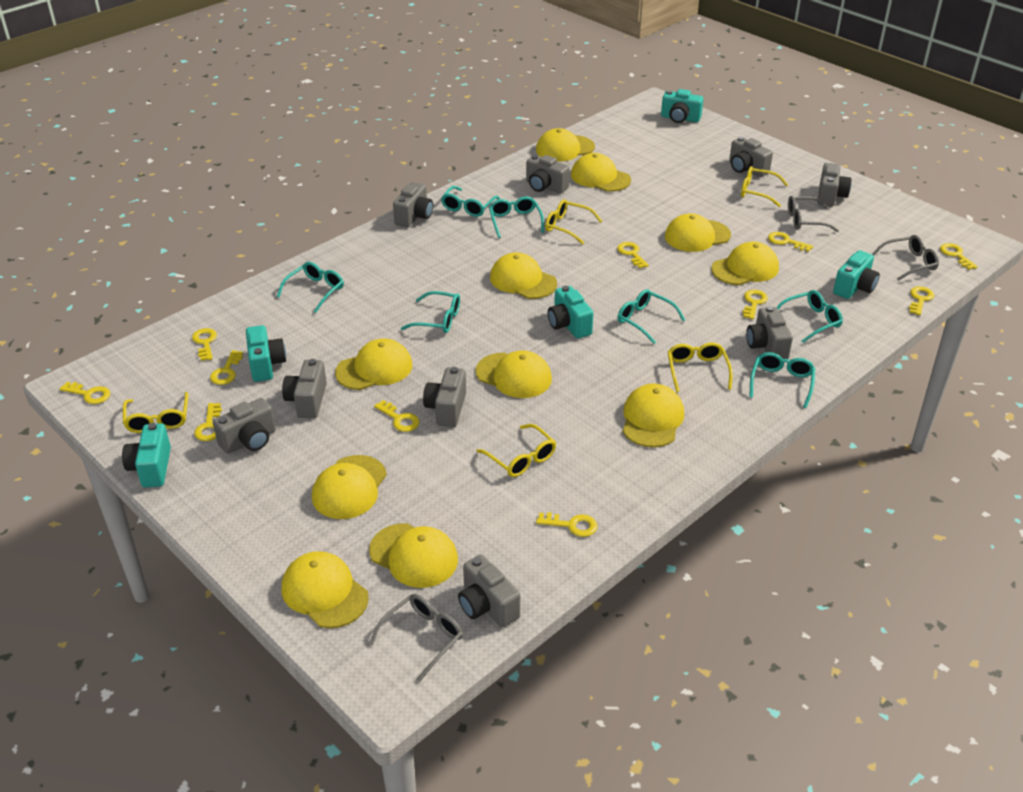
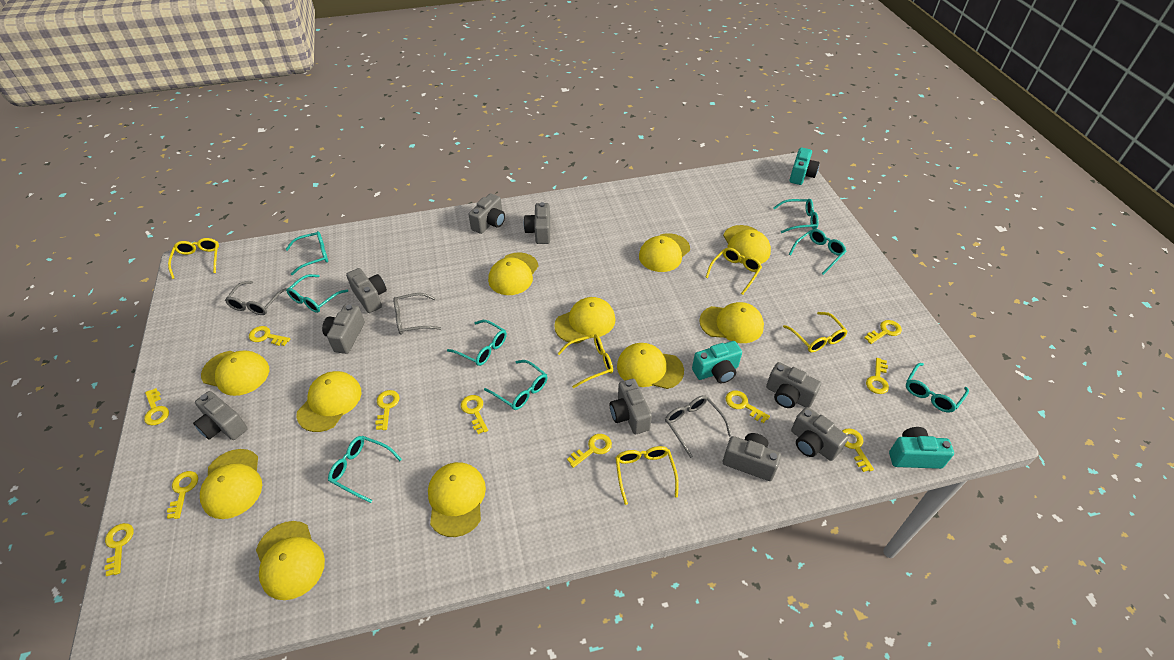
turquoise camera: [122,423,171,488] [246,325,286,382] [547,286,594,339] [661,89,703,123] [833,250,880,299] = 5 -> [692,341,742,383] [789,148,820,185] [889,427,954,469] = 3
turquoise glasses: [277,262,344,313] [401,291,460,333] [441,186,500,217] [489,197,544,238] [618,289,685,344] [750,352,815,408] [776,290,843,343] = 7 -> [285,231,328,275] [286,274,348,313] [328,436,402,503] [447,320,507,366] [484,360,547,410] [773,199,819,233] [789,229,846,275] [906,363,969,413] = 8

